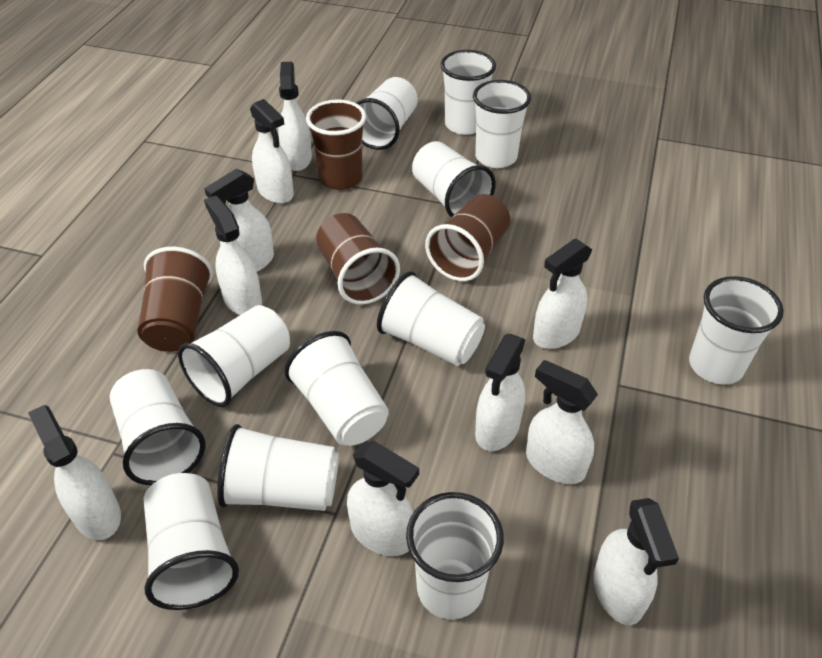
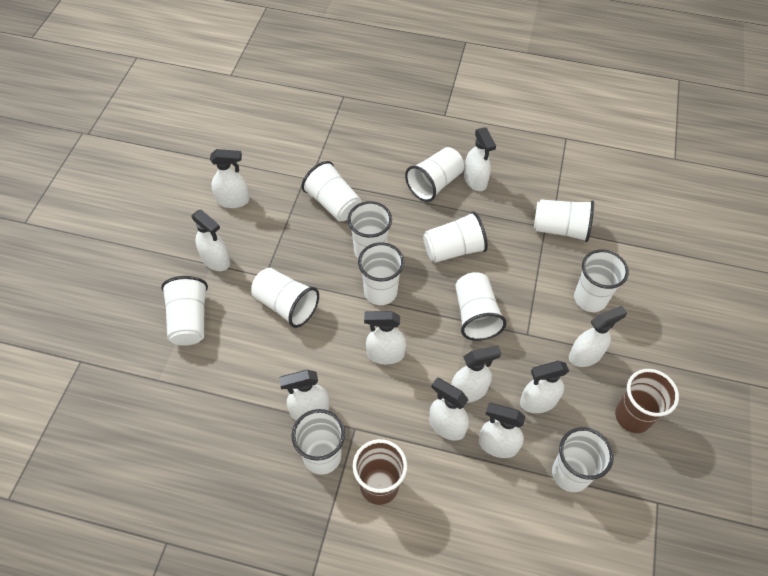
brown cup: [137,247,213,352] [306,100,366,190] [316,213,400,305] [425,194,510,281] = 4 -> [353,439,407,505] [615,369,679,433] = 2

